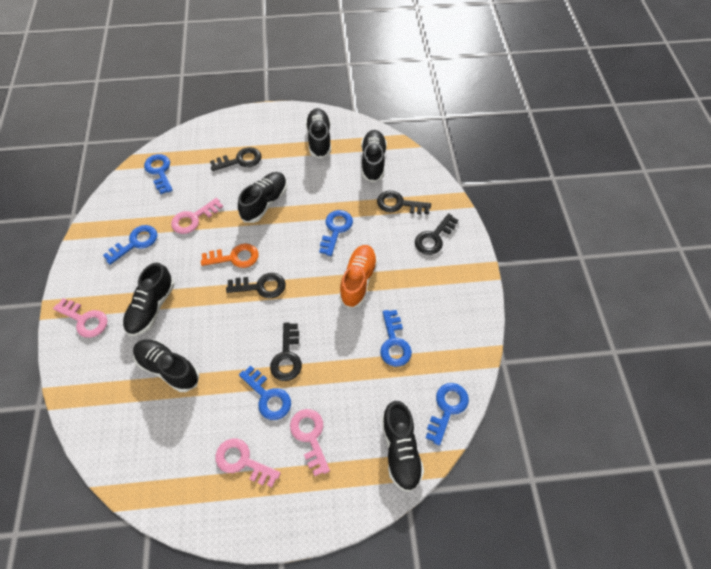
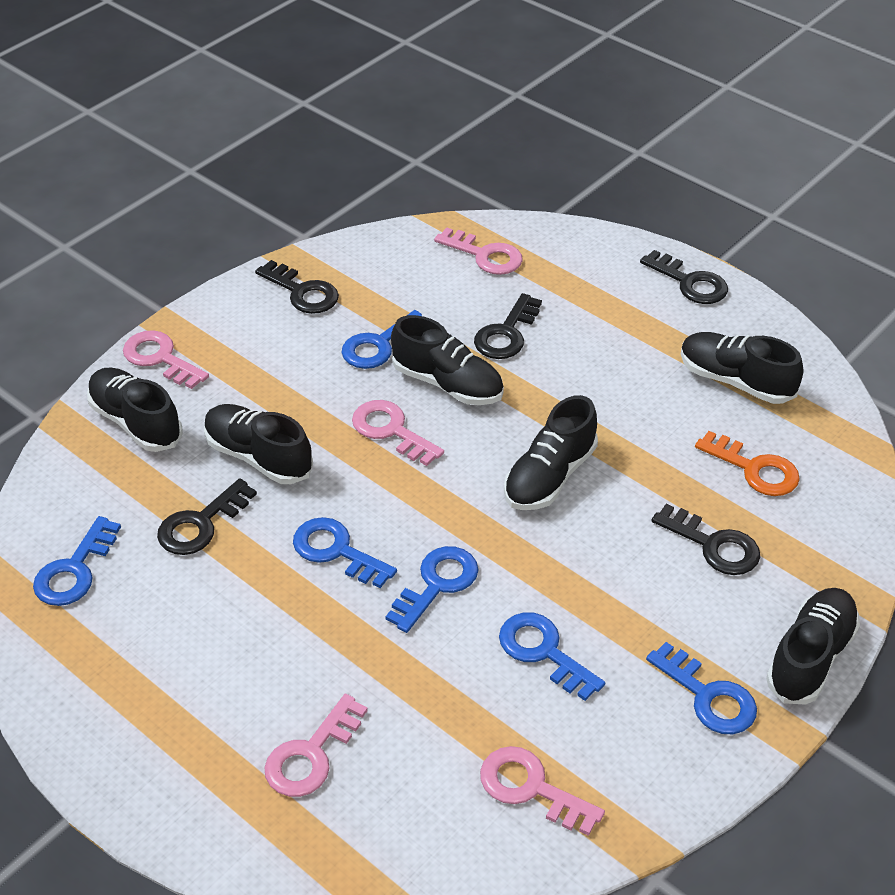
orange shoe: [339,245,378,309] = 1 -> none = 0
pink key: [53,298,107,338] [171,198,223,234] [216,438,281,487] [290,409,330,476] = 4 -> [123,330,209,389] [264,694,368,797] [352,400,444,466] [434,227,523,275] [480,746,605,836] = 5

